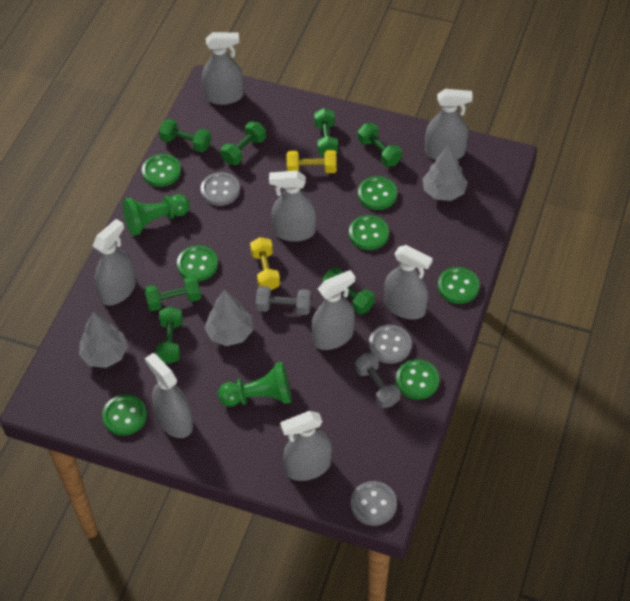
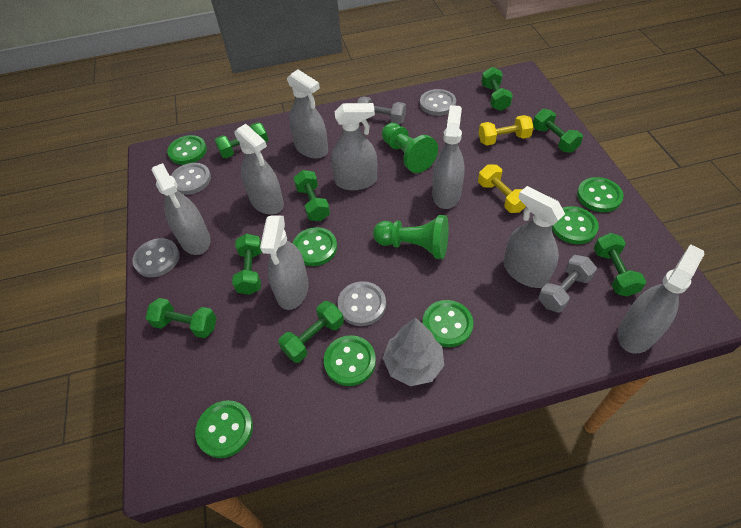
green dumbbell: [144,276,201,311] [156,307,183,364] [159,119,211,152] [221,121,266,165] [314,108,338,156] [322,267,375,314] [358,123,402,167] = 7 -> [146,298,217,338] [215,122,268,158] [232,234,262,295] [278,301,344,363] [294,170,330,221] [481,67,513,111] [533,109,583,153] [594,233,646,297] = 8
grey button: [201,172,240,206] [351,481,397,526] [369,325,412,364] = 3 -> [132,238,180,277] [171,163,211,195] [338,281,386,326] [420,89,456,116] = 4
grey tree: [79,312,128,368] [205,289,253,346] [422,145,468,201] = 3 -> [383,318,444,386] = 1

